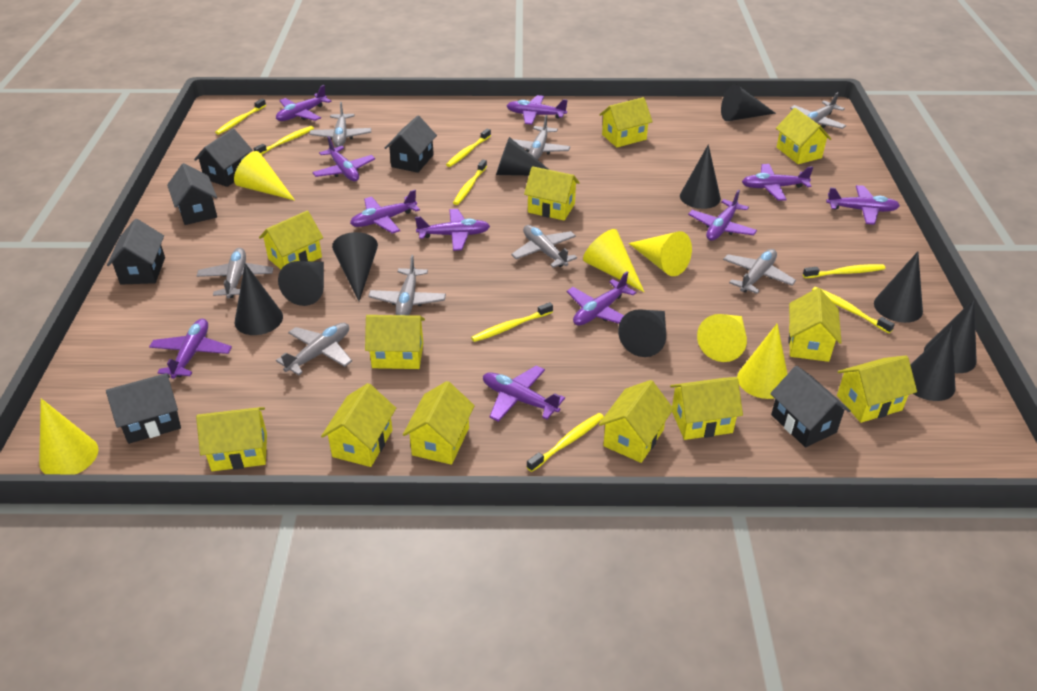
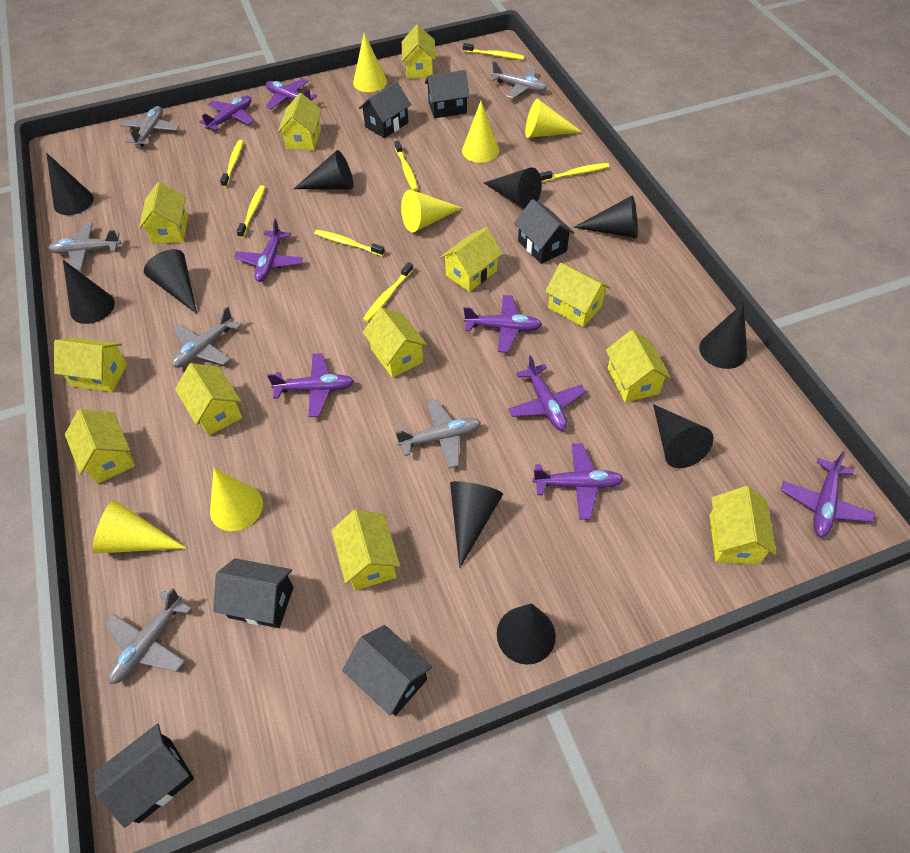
grey plane: [197,248,274,299] [276,323,352,375] [309,102,371,147] [368,255,446,315] [511,225,577,268] [513,115,570,160] [723,249,796,294] [790,92,846,129] = 8 -> [48,223,121,271] [105,588,192,684] [121,106,179,146] [172,306,240,368] [396,399,481,468] [490,61,547,99] = 6
purple plane: [149,319,232,379] [276,85,331,121] [312,136,375,181] [350,190,420,234] [415,209,490,251] [483,366,565,422] [507,95,568,125] [567,272,636,325] [688,190,757,241] [742,164,813,201] [826,185,900,225] = 11 -> [200,96,254,131] [234,219,303,282] [265,78,317,109] [267,353,354,417] [464,295,542,353] [508,356,586,431] [532,443,624,520] [781,451,875,537] = 8
yellow toothbrush: [215,99,266,135] [253,126,314,155] [446,129,491,167] [453,159,487,205] [471,302,553,342] [527,413,604,472] [803,264,885,278] [812,287,895,333] = 8 -> [220,140,243,188] [236,185,265,238] [314,230,385,256] [363,262,413,322] [394,141,418,191] [463,43,525,60] [540,163,609,182] = 7

